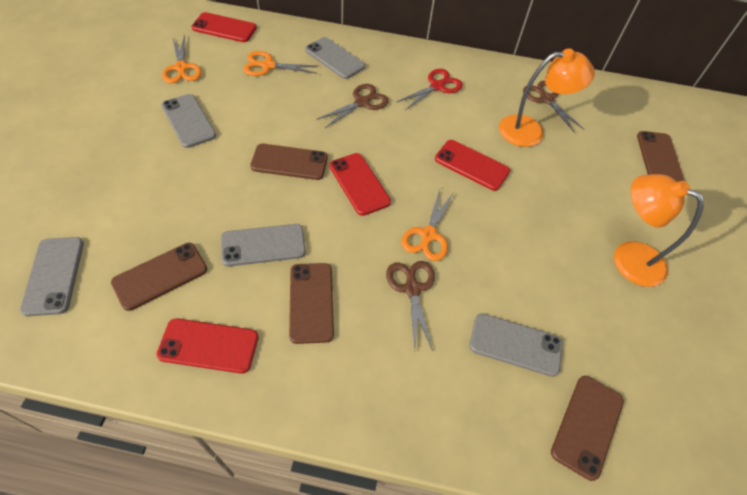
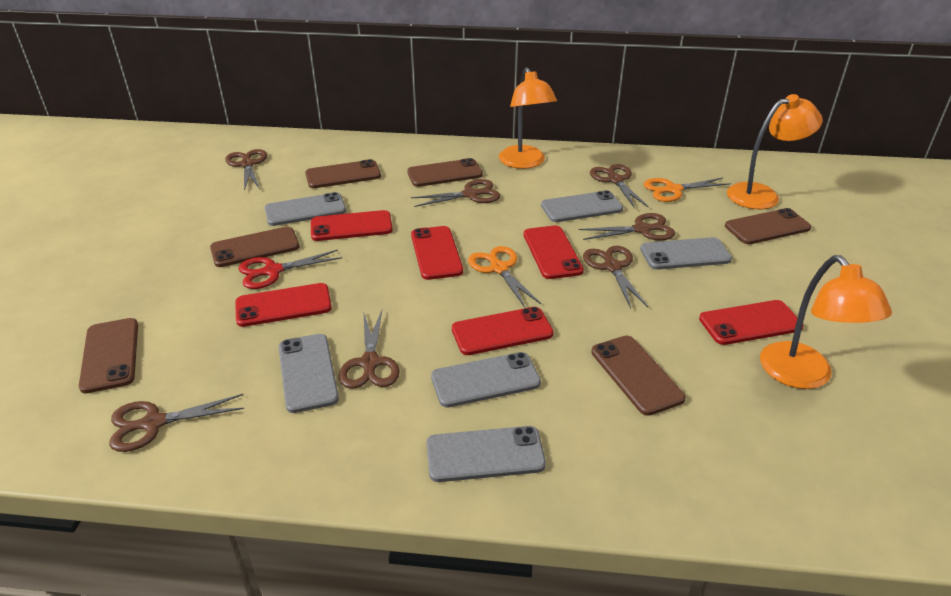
brown phone: [111,243,207,311] [250,144,328,180] [289,263,334,344] [551,376,624,481] [637,131,685,182] = 5 -> [79,318,138,393] [210,227,299,267] [305,159,381,188] [407,158,483,187] [591,335,686,416] [725,208,811,244] = 6
brown scissors: [316,84,389,128] [386,261,435,351] [523,81,584,133] = 3 -> [109,394,244,452] [225,149,267,191] [339,310,400,389] [411,179,500,207] [579,213,675,240] [583,246,648,308] [590,164,649,209] = 7
grey phone: [20,237,84,316] [161,94,216,148] [221,224,306,267] [305,37,365,79] [469,313,563,377] = 5 -> [265,192,346,226] [278,334,339,413] [427,426,546,482] [431,352,541,408] [541,190,623,222] [640,237,732,270] = 6
orange lamp: [499,49,595,147] [614,174,704,287] = 2 -> [499,67,557,169] [727,94,823,209] [760,255,892,389] = 3
orange scissors: [162,35,202,83] [243,51,318,76] [402,189,454,261] = 3 -> [468,246,541,308] [644,178,731,202] = 2
red phone: [156,318,259,374] [191,12,257,42] [329,153,391,216] [435,140,510,191] = 4 -> [235,283,332,327] [311,210,393,241] [411,226,463,280] [452,307,554,355] [524,225,584,279] [699,300,804,345] = 6

